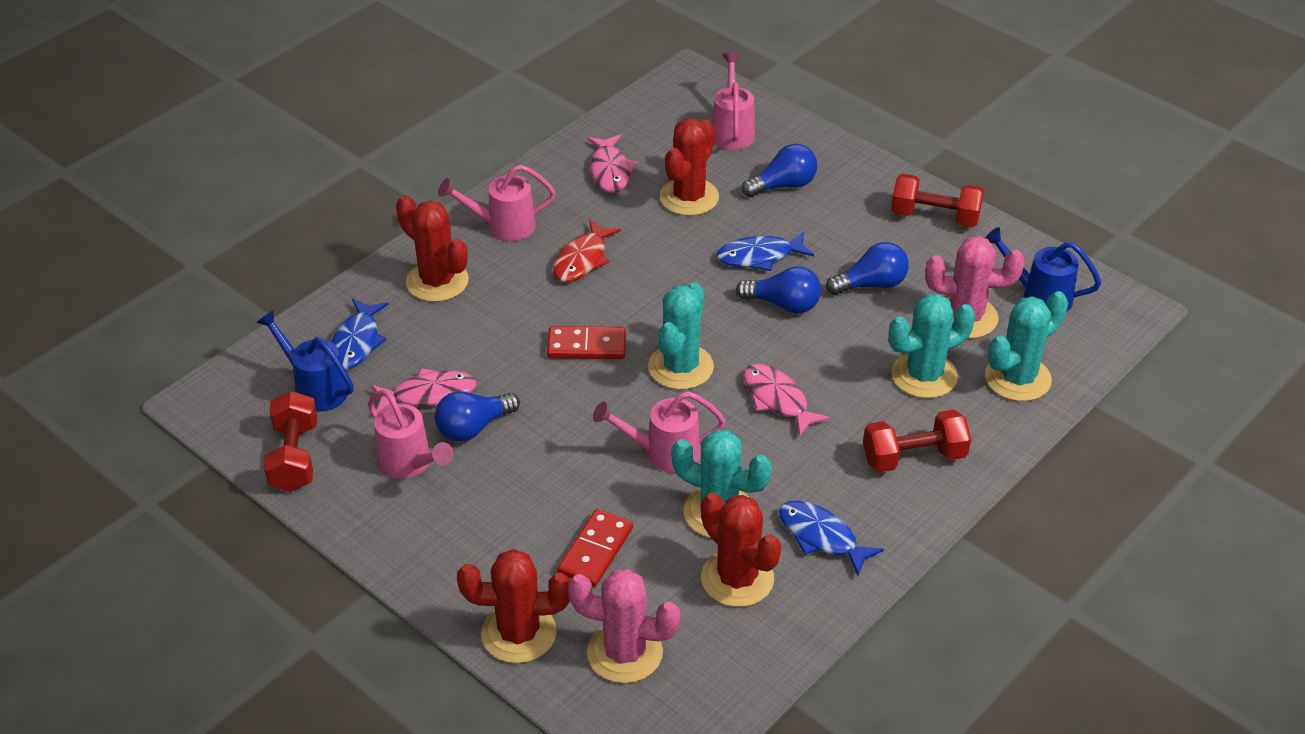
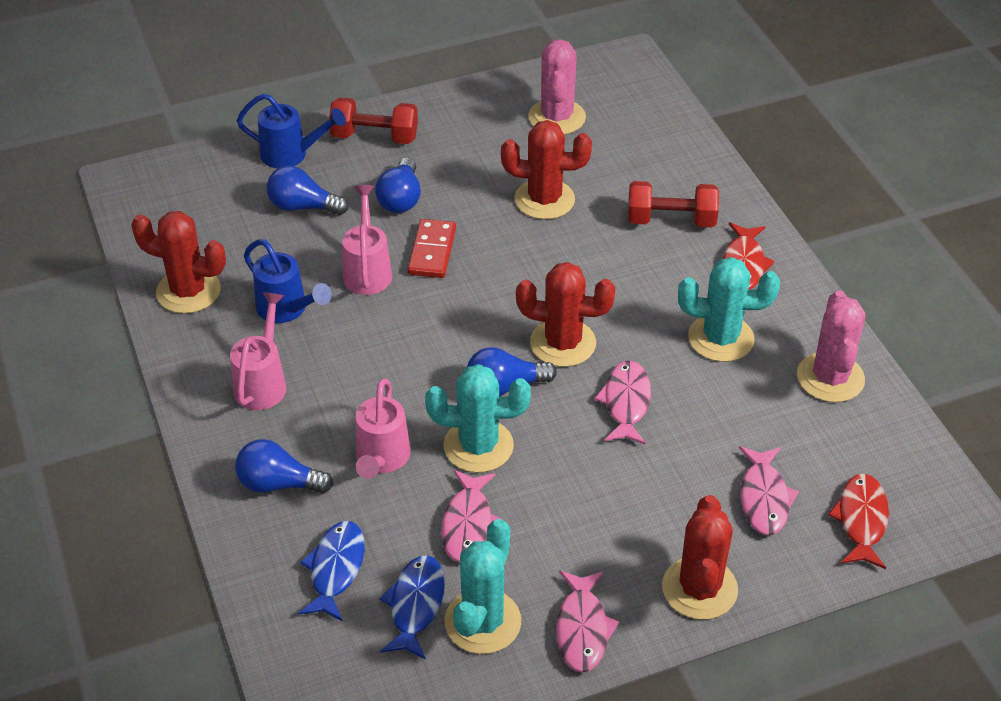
blue fish: [332,299,388,370] [717,232,814,271] [779,501,884,576] = 3 -> [298,521,365,622] [380,555,445,660] = 2
pink fish: [371,368,477,413] [587,135,637,193] [743,364,830,437] = 3 -> [441,470,503,562] [556,570,619,673] [594,360,651,445] [739,446,799,535] = 4
pink watering can: [368,390,453,479] [438,165,556,241] [593,391,726,473] [712,52,755,150] = 4 -> [230,292,286,410] [342,185,392,295] [355,379,411,479] = 3
red domino: [547,326,626,359] [557,509,633,587] = 2 -> [408,219,456,278] = 1
red dumbbell: [264,391,317,492] [863,409,971,472] [891,174,984,228] = 3 -> [329,97,418,144] [628,181,719,228] = 2
red fish: [553,219,621,282] = 1 -> [723,222,775,290] [828,474,889,569] = 2
turquoise cactus: [648,282,714,390] [671,429,772,538] [888,294,975,398] [985,291,1068,401] = 4 -> [425,364,531,473] [445,519,521,654] [678,257,780,362] = 3

